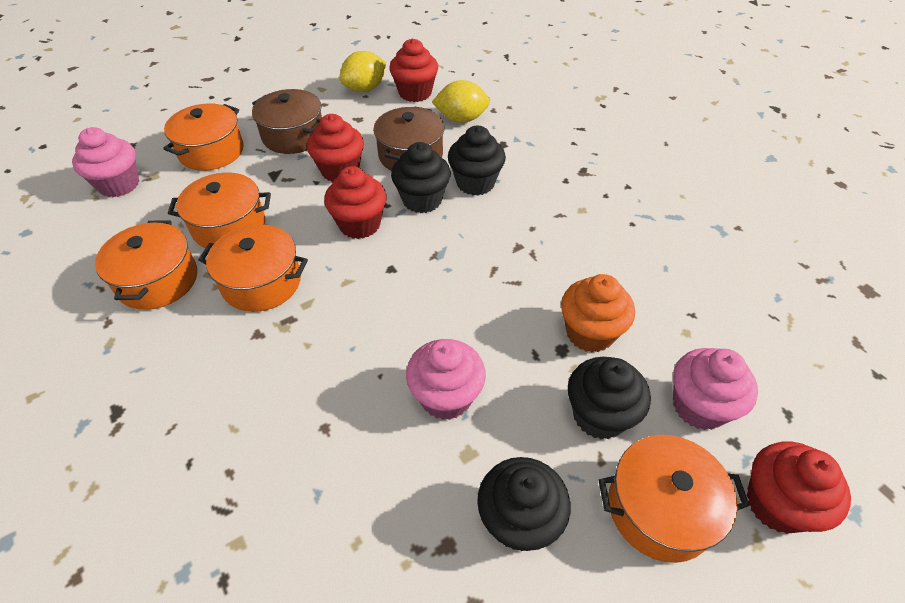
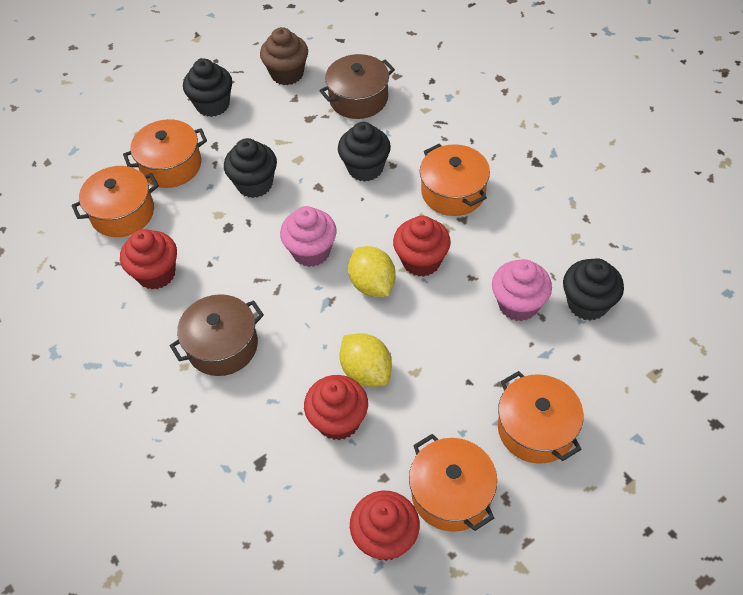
brown cupcake: none = 0 -> [260,27,308,85] = 1
orange cupcake: [561,274,635,352] = 1 -> none = 0
pink cupcake: [72,127,139,197] [406,339,486,420] [673,348,758,430] = 3 -> [280,206,337,267] [492,259,552,321] = 2

